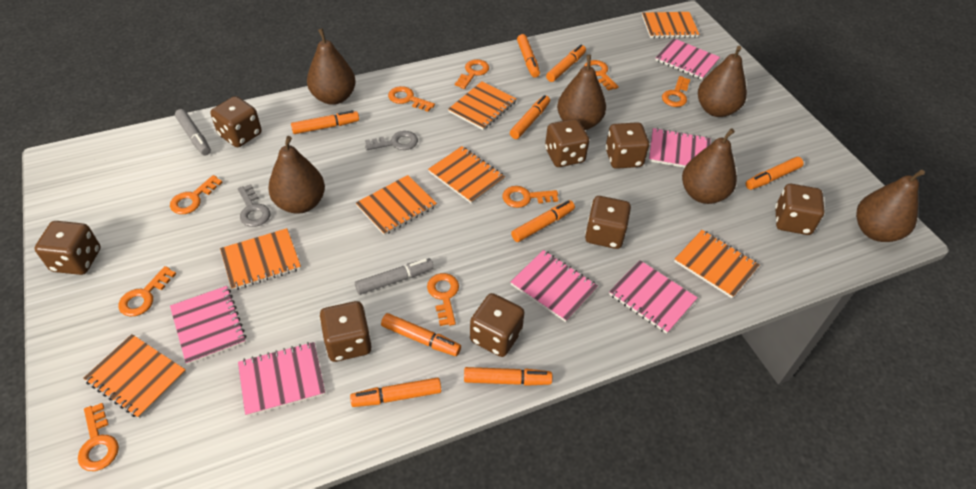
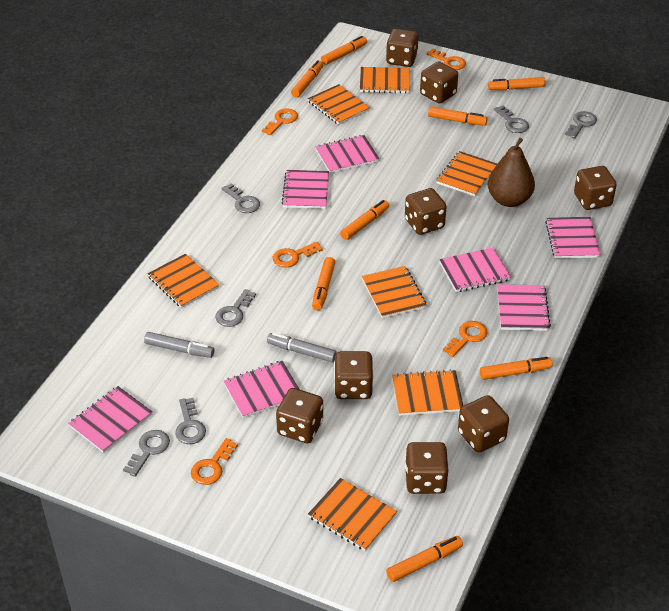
brown pear: [268,136,325,214] [307,28,356,105] [557,55,606,130] [682,128,737,204] [698,46,747,117] [856,170,925,242] = 6 -> [488,138,535,207] = 1
grey key: [238,184,270,227] [365,131,418,150] = 2 -> [123,430,170,477] [175,398,206,444] [215,289,256,327] [222,183,260,213] [494,106,529,133] [565,111,597,139] = 6
orange key: [78,403,119,471] [118,266,176,317] [170,175,223,214] [388,86,435,112] [427,273,459,326] [455,59,489,89] [503,186,558,208] [584,60,619,91] [662,76,690,107] = 9 -> [191,438,238,485] [262,109,298,135] [273,242,323,267] [426,49,466,70] [443,321,488,357] = 5
orange marker: [291,110,359,134] [350,378,441,407] [381,313,461,356] [464,367,552,386] [510,95,550,139] [511,200,575,242] [517,34,540,77] [546,45,586,82] [746,157,804,190] = 9 -> [291,60,323,98] [312,257,336,310] [321,36,367,65] [340,200,389,240] [386,536,463,582] [428,107,487,126] [480,357,552,380] [488,77,546,90] = 8
pink notebook: [170,286,246,365] [238,342,325,416] [511,250,598,322] [609,260,698,334] [649,128,711,168] [656,38,720,80] = 6 -> [68,386,153,453] [224,361,300,418] [281,170,329,209] [315,135,380,173] [439,247,511,292] [497,284,551,331] [545,217,601,259] = 7

